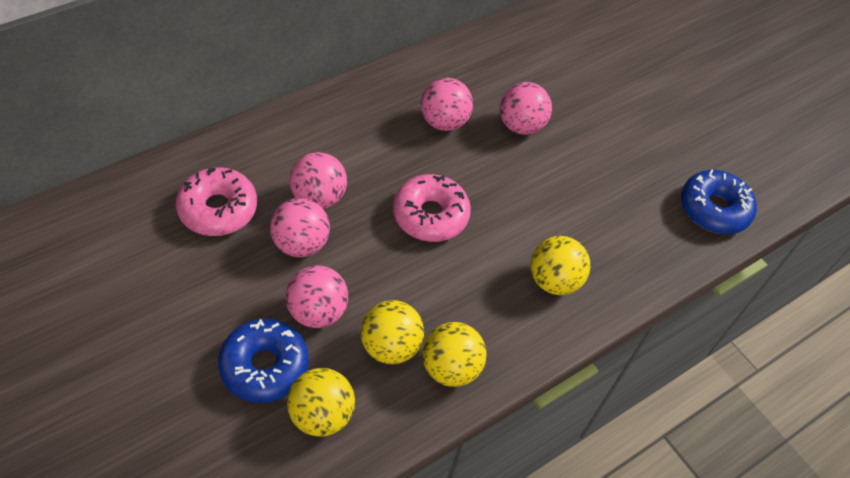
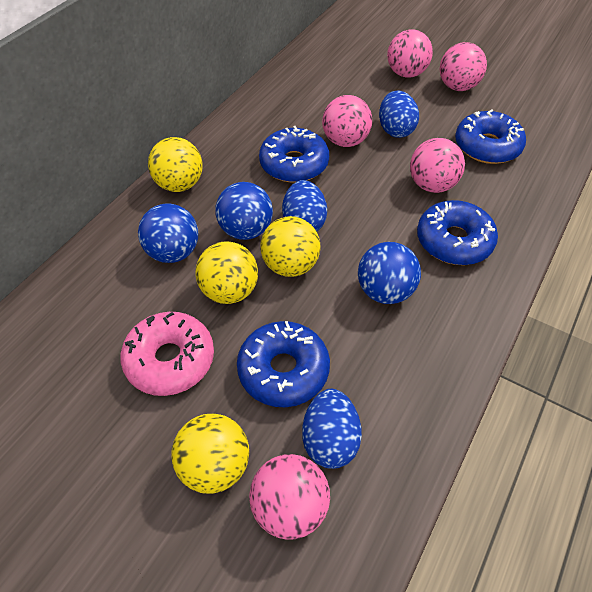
blue ball: none = 0 -> [138,203,198,263] [216,182,273,240] [358,242,421,304] = 3
blue donut: [218,319,309,403] [681,170,757,234] = 2 -> [237,321,330,407] [259,126,329,183] [417,200,498,265] [455,110,526,164] = 4
blue egg: none = 0 -> [282,180,327,232] [302,389,362,469] [379,90,419,138] = 3
pink donut: [176,167,257,236] [393,174,471,242] = 2 -> [120,312,214,396] = 1

